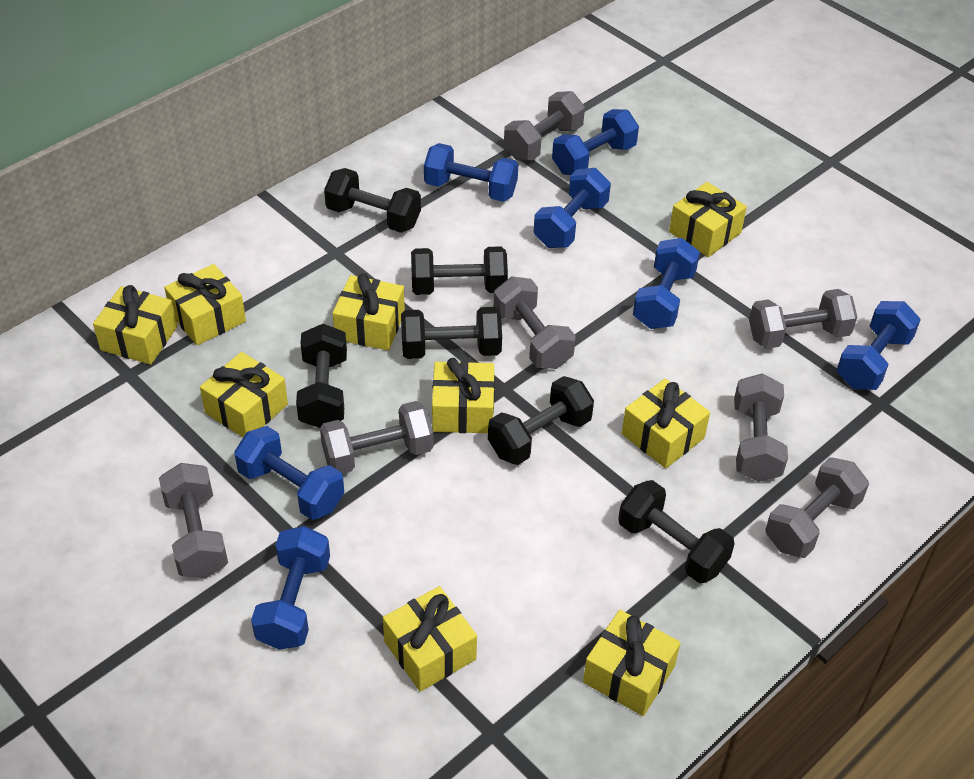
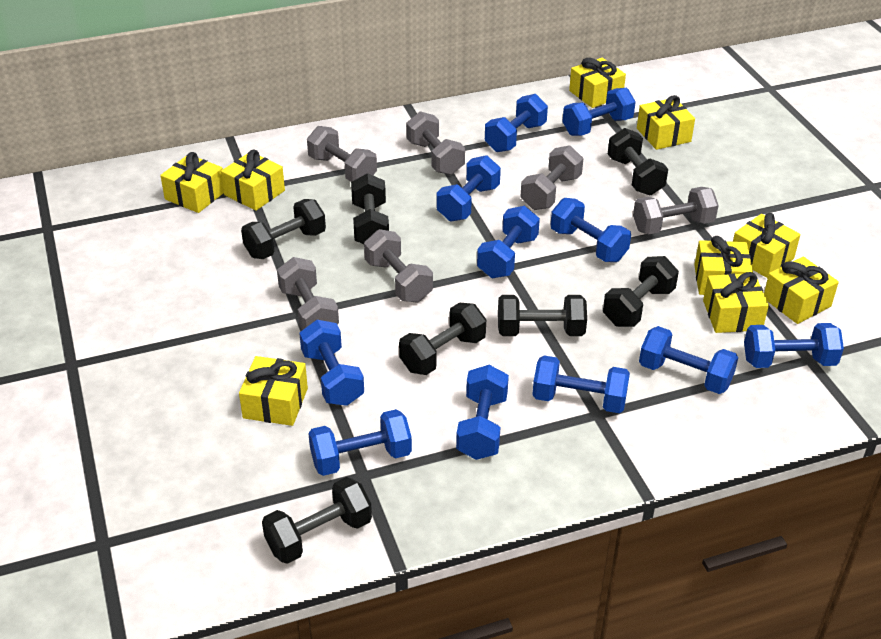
black dumbbell: [296,324,347,428] [324,168,421,233] [401,307,502,359] [411,246,508,295] [488,376,594,465] [618,480,735,583] = 6 -> [241,199,326,259] [262,477,372,564] [351,173,389,244] [399,303,486,375] [498,295,587,336] [603,256,679,327] [608,128,668,195] = 7
blue dumbbell: [234,426,344,520] [251,526,330,650] [424,143,518,202] [534,168,611,248] [552,109,639,175] [633,238,700,329] [837,301,921,390] = 7 -> [299,320,364,406] [308,409,412,476] [437,155,501,222] [456,365,509,460] [477,206,540,278] [485,94,548,152] [532,355,630,413] [551,198,631,262] [562,88,636,136] [639,326,738,394] [744,323,844,368] = 11
grey dumbbell: [159,463,228,578] [320,401,434,474] [494,277,576,369] [504,91,585,161] [734,373,788,482] [749,289,857,349] [765,457,869,558] = 7 -> [277,257,339,330] [307,126,377,182] [364,229,433,303] [406,111,465,175] [520,145,584,210] [633,187,719,234] = 6

